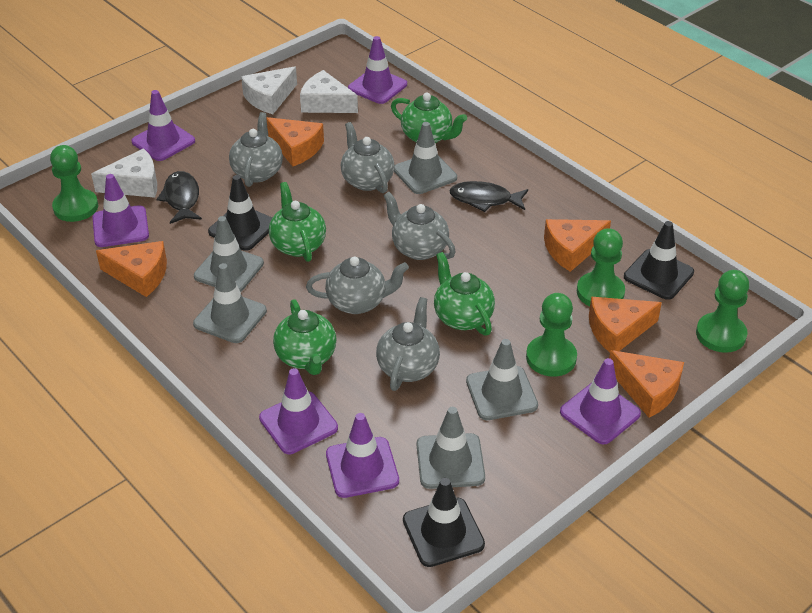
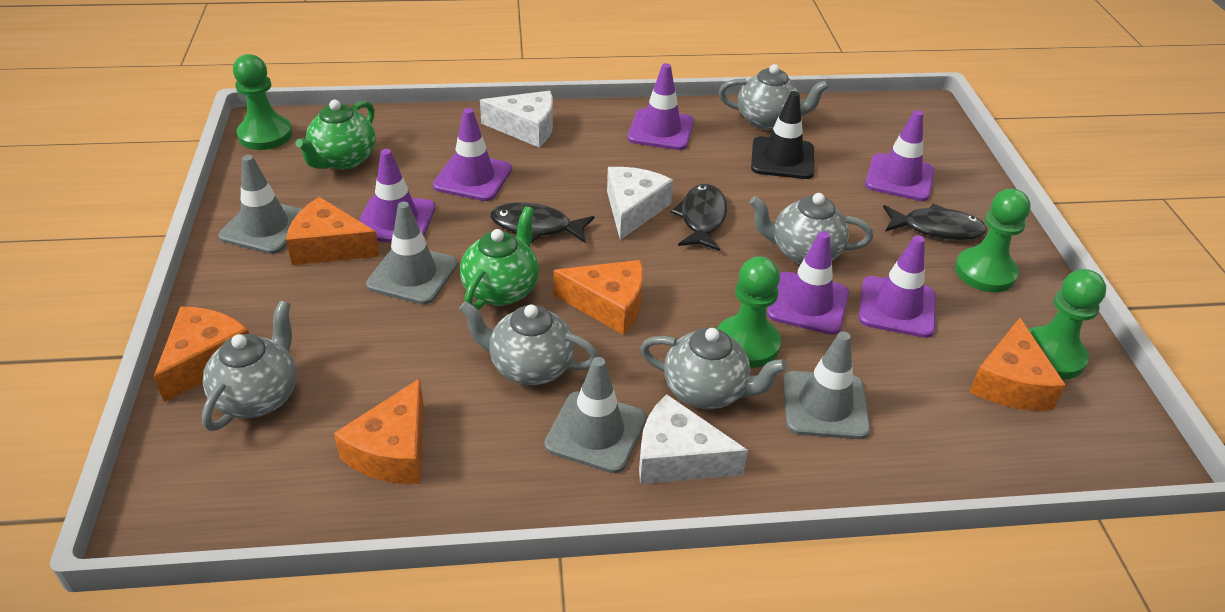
black fish: [157,171,202,224] [449,181,528,212] = 2 -> [490,202,594,243] [671,184,727,251] [883,204,987,240] = 3
black traffic cone: [208,175,273,251] [403,478,485,567] [624,221,694,300] = 3 -> [751,91,814,179] = 1
green teapot: [269,182,326,262] [273,299,337,375] [391,93,467,143] [434,252,495,336] = 4 -> [296,100,375,170] [460,206,539,310] = 2
grey traffic cone: [193,263,267,343] [194,216,264,292] [394,122,457,194] [417,407,485,489] [466,339,538,420] = 5 -> [219,155,302,254] [366,202,458,305] [544,357,646,473] [783,331,870,439] = 4

